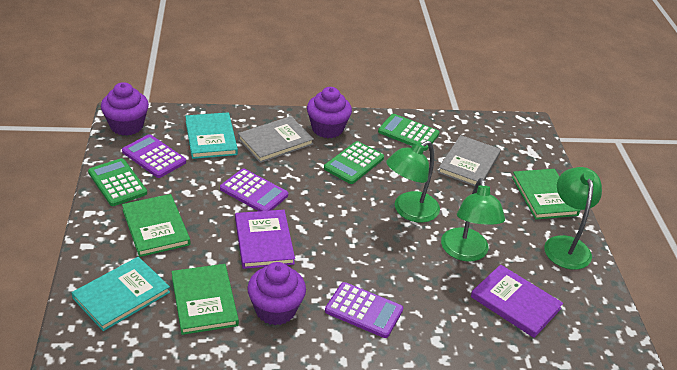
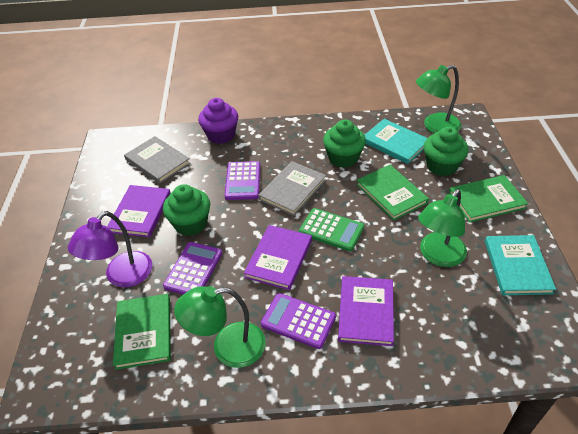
green calculator: [88,158,147,206] [324,141,384,184] [378,114,439,151] = 3 -> [299,208,364,251] = 1
green cupcake: none = 0 -> [163,184,210,236] [323,119,366,168] [424,127,469,176] = 3
purple book: [235,210,295,269] [471,264,563,338] = 2 -> [107,185,171,237] [244,225,312,290] [338,276,394,346] = 3
purple cupcake: [101,82,149,136] [247,262,306,325] [307,87,352,138] = 3 -> [198,98,238,144] = 1
purple lamp: none = 0 -> [68,211,152,288] = 1

